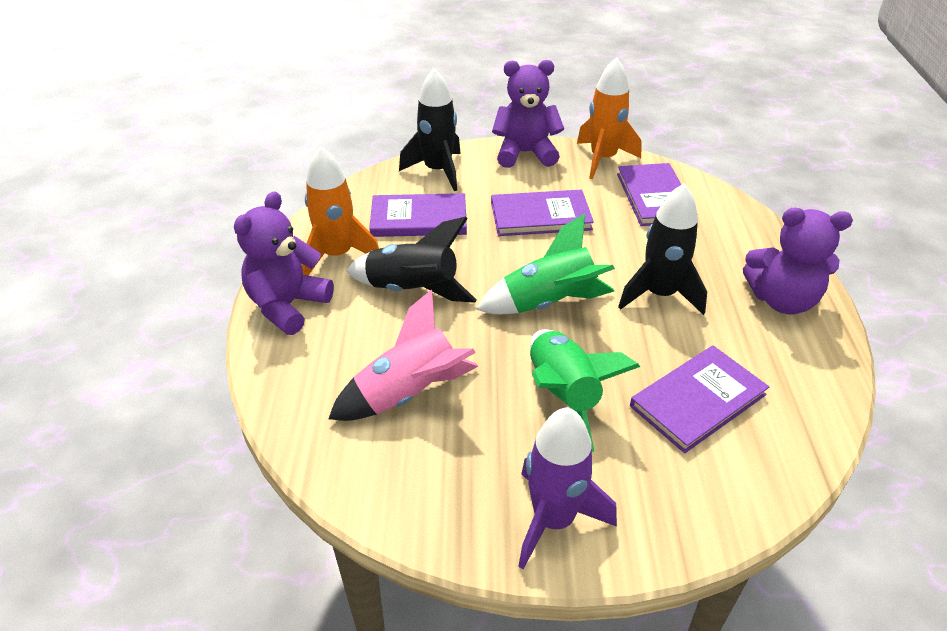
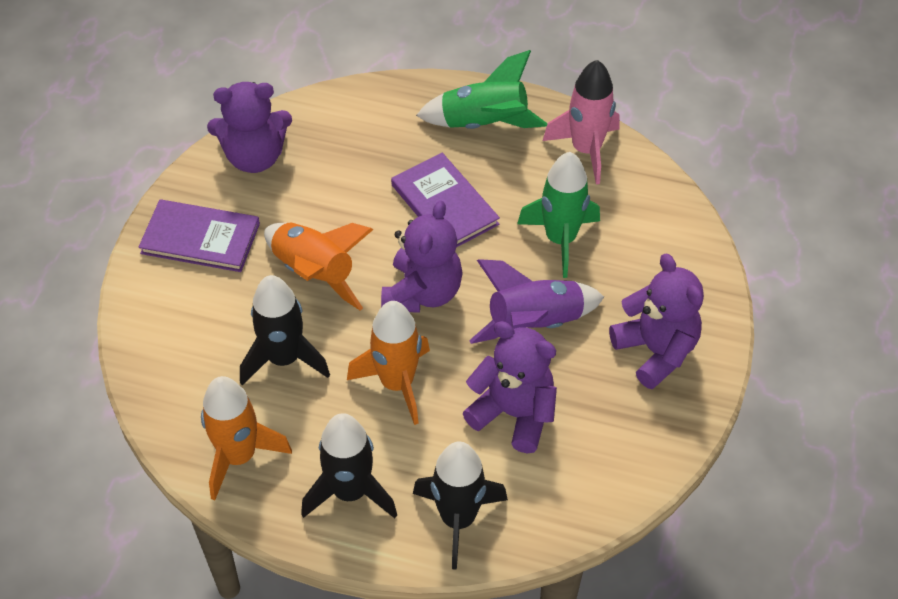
orange rocket: [302,146,379,276] [577,57,642,179] = 2 -> [201,376,292,500] [264,223,374,311] [347,301,430,425] = 3
purple book: [369,193,467,237] [491,190,594,236] [617,163,698,226] [630,345,769,453] = 4 -> [138,199,260,272] [391,153,500,247] = 2
purple teddy bear: [234,191,334,335] [492,60,564,168] [743,208,853,314] = 3 -> [207,82,292,173] [381,201,463,313] [463,321,557,454] [609,253,704,389] = 4

